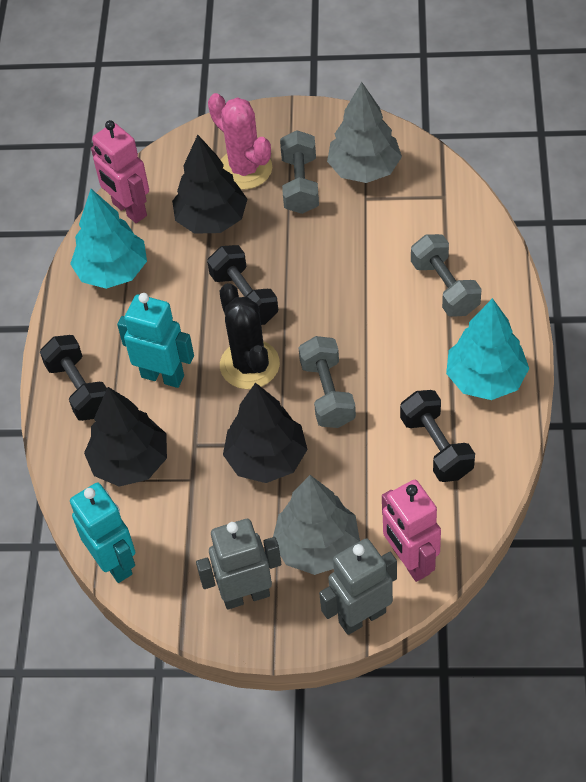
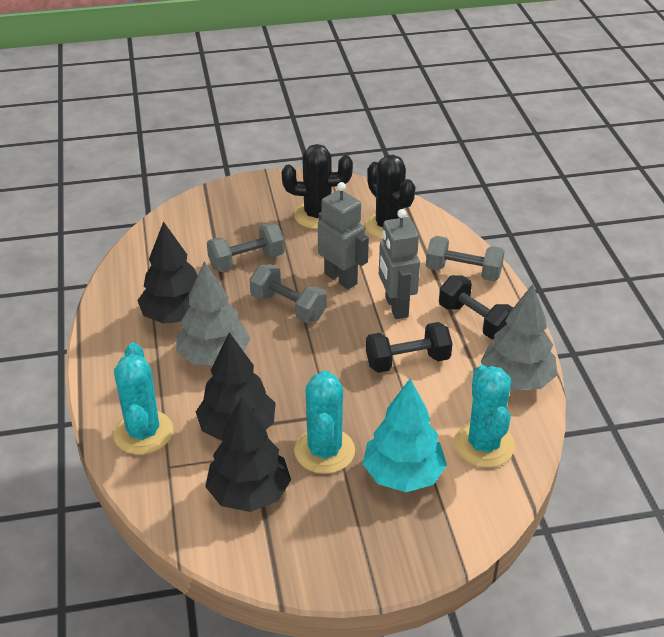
black cactus: [219,283,280,389] = 1 -> [282,144,353,229] [365,155,416,240] = 2
black dumbbell: [40,335,107,421] [207,245,278,325] [400,390,475,482] = 3 -> [366,322,453,373] [439,275,513,339] = 2
pink cactus: [208,93,272,190] = 1 -> none = 0
pink robot: [91,120,149,223] [382,480,441,582] = 2 -> none = 0
turquoise cactus: none = 0 -> [113,343,173,455] [294,370,355,474] [454,365,515,468] = 3
turquoise robot: [70,483,135,583] [117,293,194,388] = 2 -> none = 0
turquoise tree: [70,189,147,289] [446,298,529,400] = 2 -> [363,379,447,492] = 1

